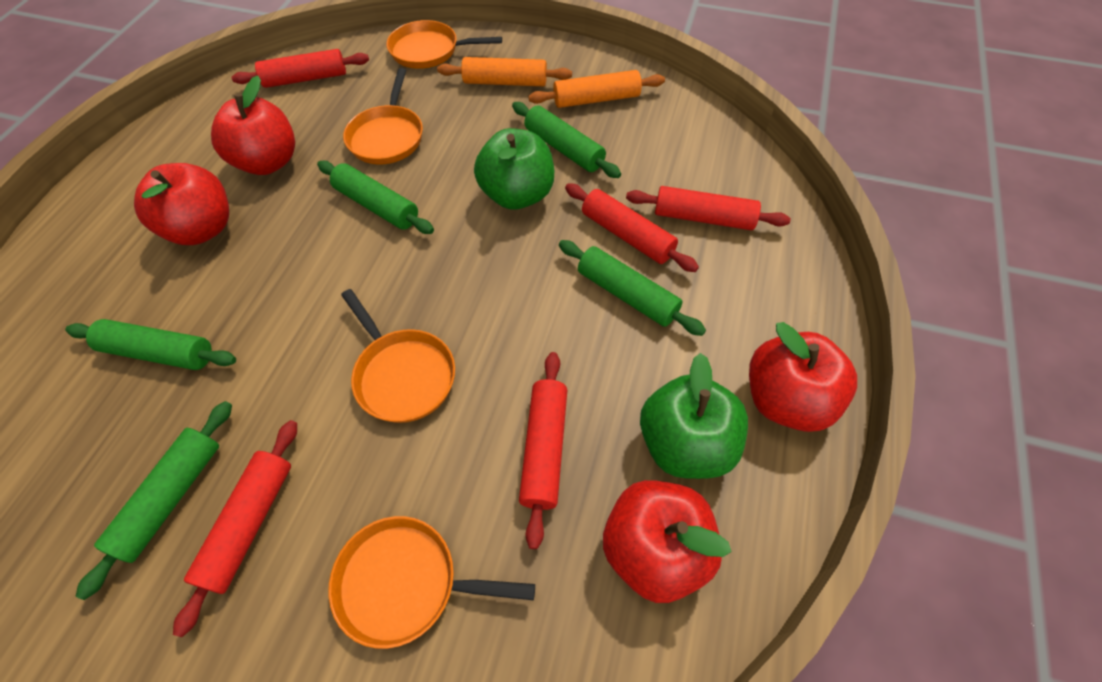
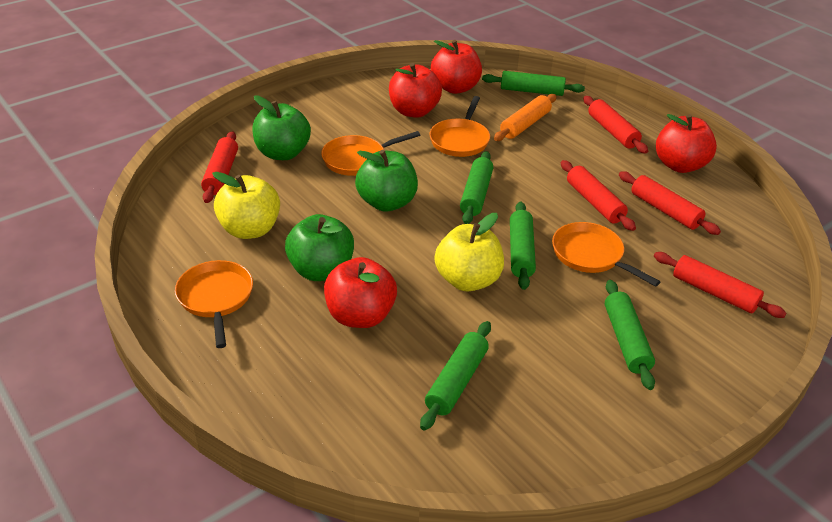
green apple: [474,128,554,210] [640,353,748,479] = 2 -> [252,96,311,160] [285,214,354,281] [355,150,418,212] = 3
orange rolling pin: [437,57,572,87] [528,70,665,108] = 2 -> [494,94,557,141] = 1
yellow apple: none = 0 -> [212,172,280,239] [435,213,504,291] = 2

